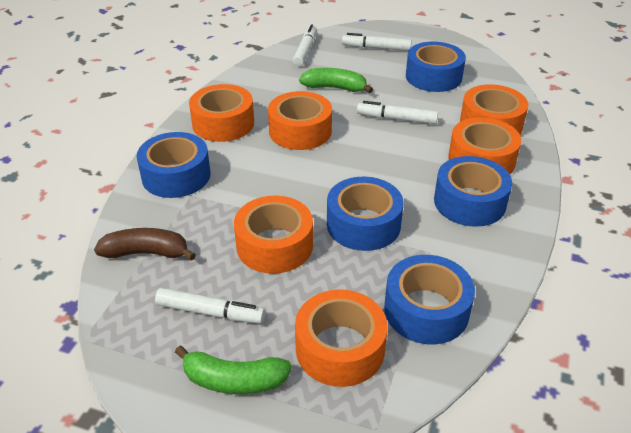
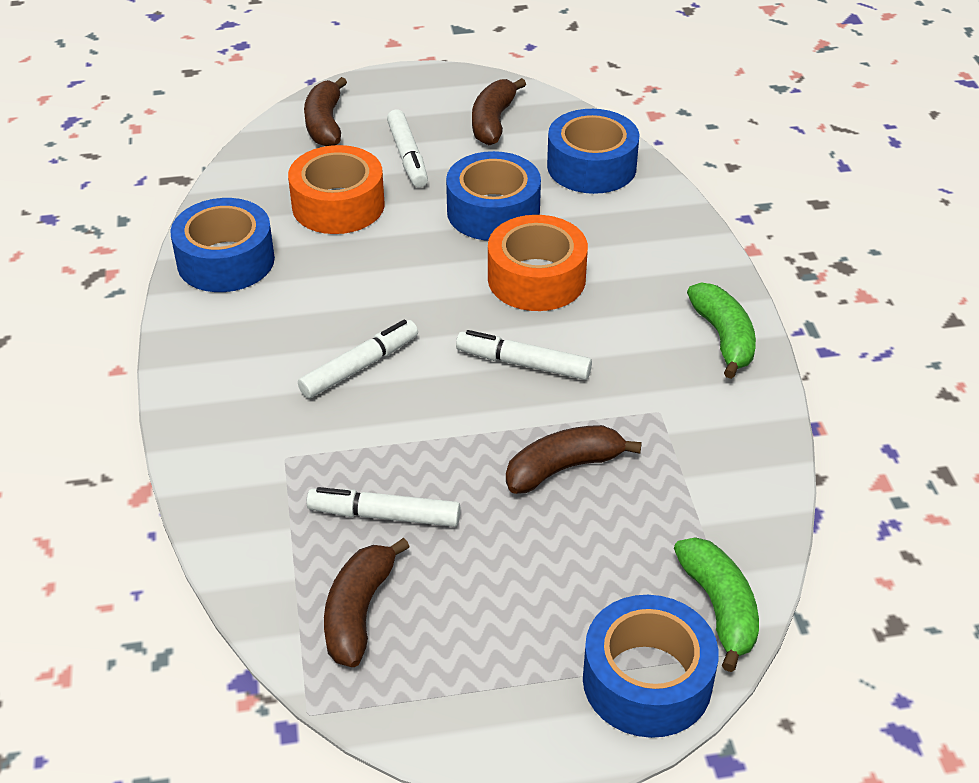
blue tape: [136,132,210,198] [327,177,404,251] [384,255,475,344] [406,41,466,92] [434,156,512,227] = 5 -> [170,198,275,292] [446,151,541,241] [547,109,639,194] [583,595,718,738] = 4
brown banana: [94,228,196,261] = 1 -> [304,77,347,146] [324,538,410,667] [472,78,526,145] [506,425,642,494] = 4
orange tape: [189,84,254,142] [234,196,313,274] [268,91,332,150] [295,289,387,387] [448,117,521,174] [460,84,529,134] = 6 -> [288,145,385,234] [488,215,588,311] = 2

